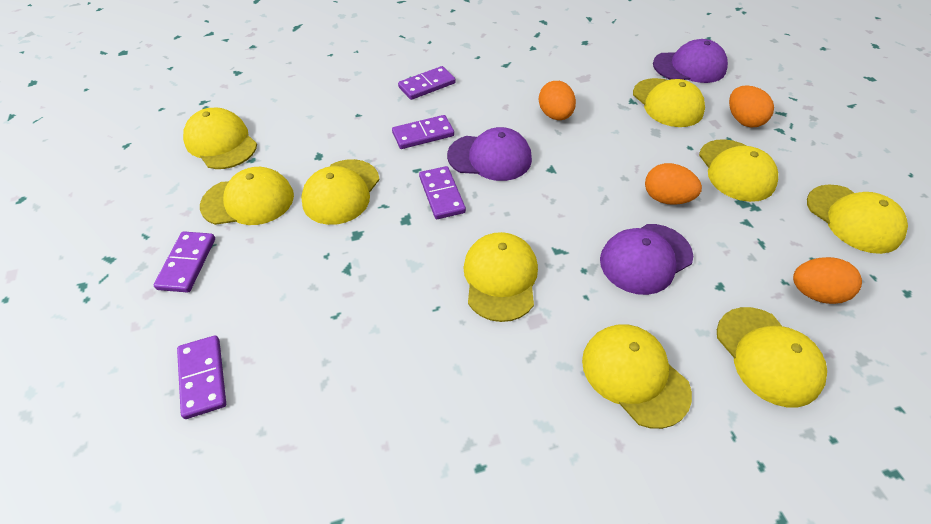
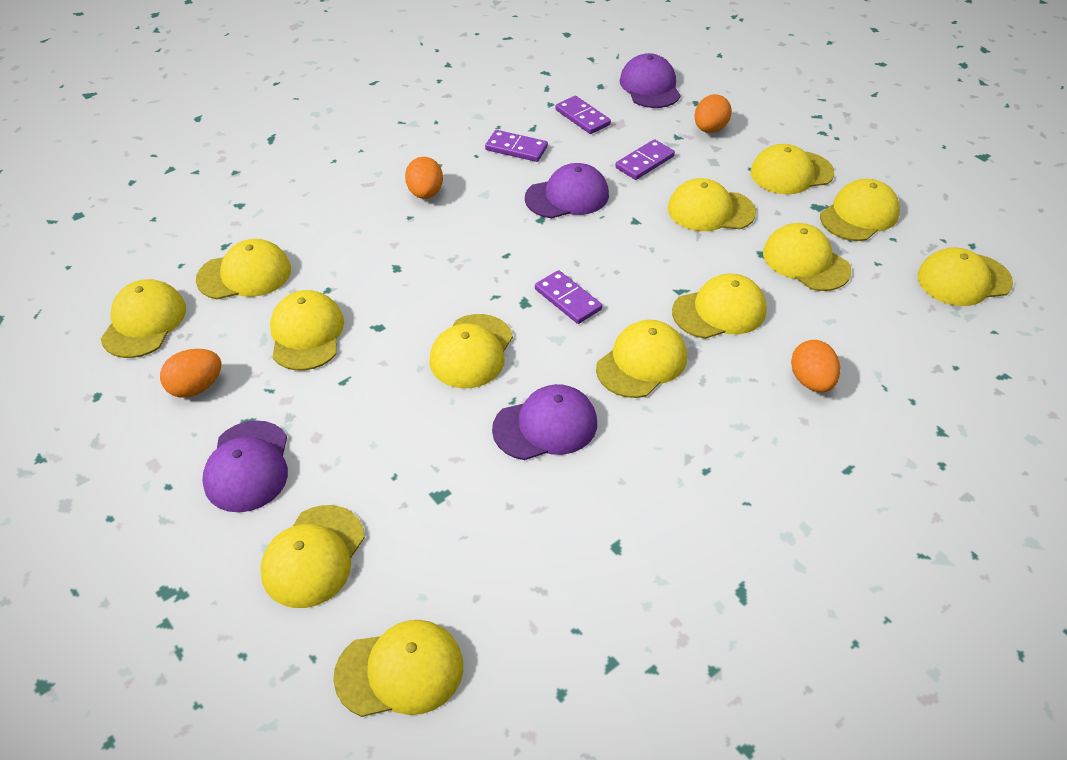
purple cap: [447,127,532,181] [600,224,693,295] [653,39,728,83] = 3 -> [202,420,288,512] [492,384,597,460] [525,163,609,218] [620,53,681,108] = 4
purple domino: [154,231,215,293] [177,335,226,419] [392,115,454,149] [398,66,455,100] [419,166,466,219] = 5 -> [485,130,548,162] [535,270,602,324] [555,96,611,134] [615,139,675,180] = 4
yellow cap: [183,108,257,169] [200,167,294,225] [301,159,380,225] [463,232,538,322] [582,324,692,429] [633,78,705,127] [699,139,778,202] [717,307,827,407] [807,185,908,254] = 9 -> [101,279,186,358] [196,239,291,299] [260,505,365,608] [270,290,344,371] [333,620,463,717] [430,314,513,388] [596,320,687,398] [668,178,756,231] [672,274,767,339] [751,144,834,194] [763,223,851,291] [820,179,900,241] [917,247,1013,306] = 13

